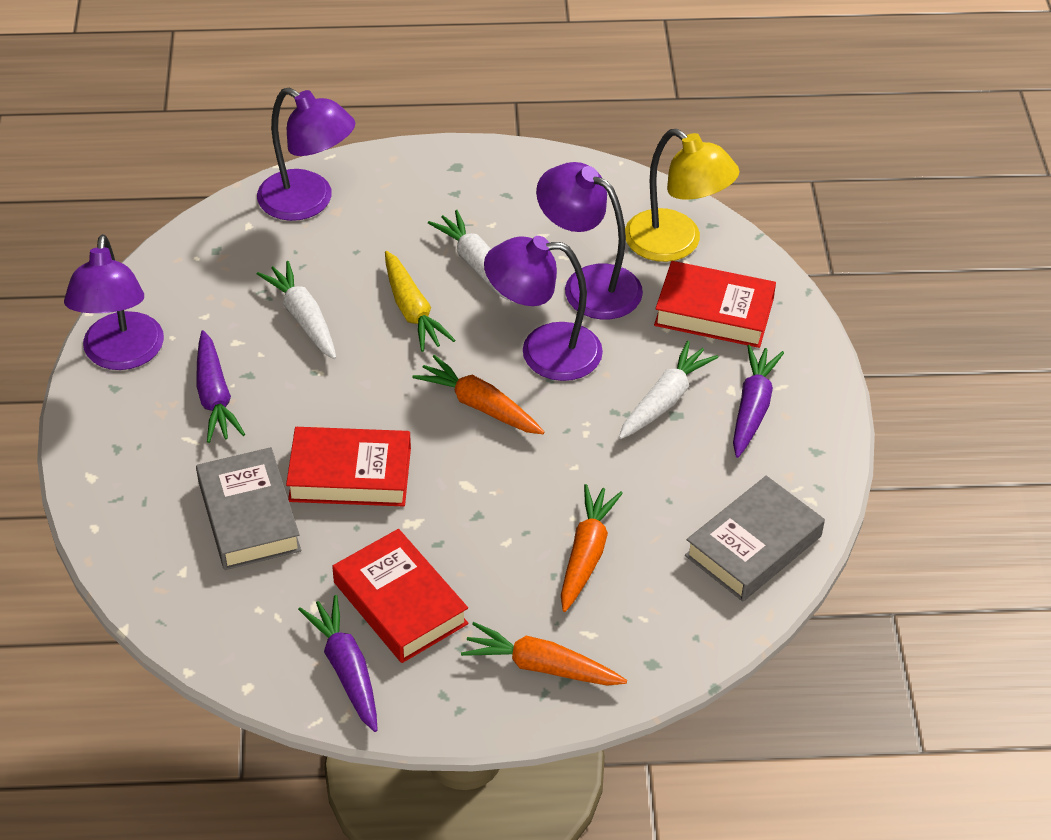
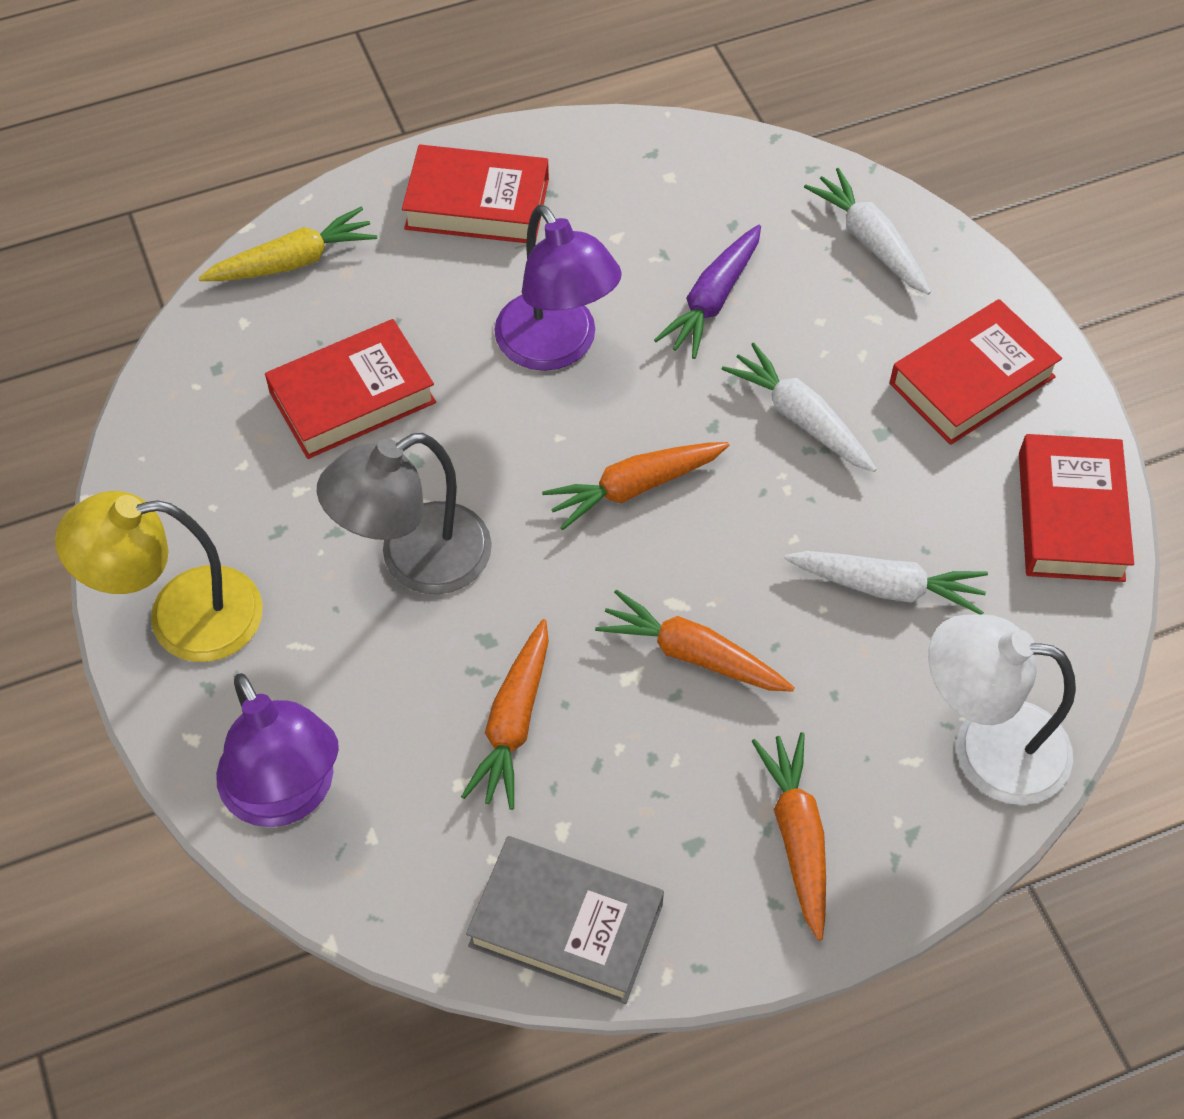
grey book: [196,447,301,570] [685,476,825,601] = 2 -> [466,836,664,1004] = 1
grey lamp: none = 0 -> [317,433,492,594] = 1
orange carrot: [412,355,544,434] [461,622,627,686] [561,484,623,612] = 3 -> [461,619,549,810] [542,442,729,530] [595,590,795,692] [752,732,826,941] = 4
purple carrot: [196,330,245,443] [298,595,378,732] [733,345,784,458] = 3 -> [654,225,761,359] = 1
purple lamp: [64,234,164,370] [257,88,356,221] [484,236,603,381] [536,162,643,320] = 4 -> [216,673,339,827] [494,204,622,371] = 2
red book: [286,427,411,506] [332,529,468,663] [654,261,776,348] = 3 -> [265,319,436,459] [402,145,549,243] [890,299,1062,445] [1019,434,1134,582] = 4
white lamp: none = 0 -> [928,614,1076,805] = 1

